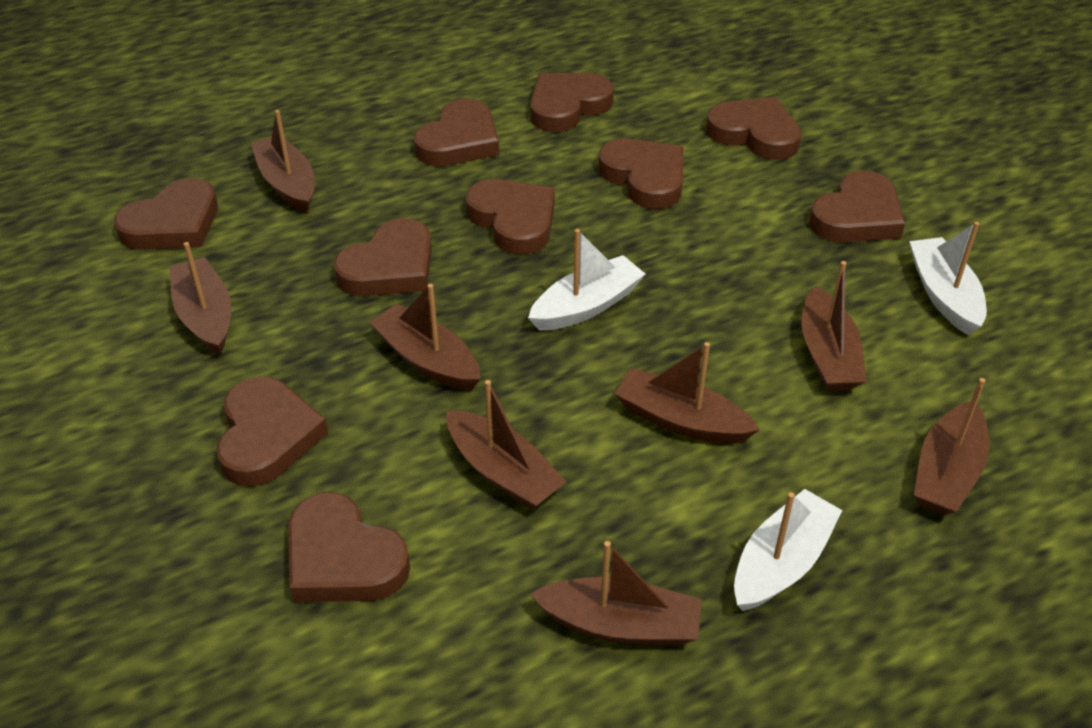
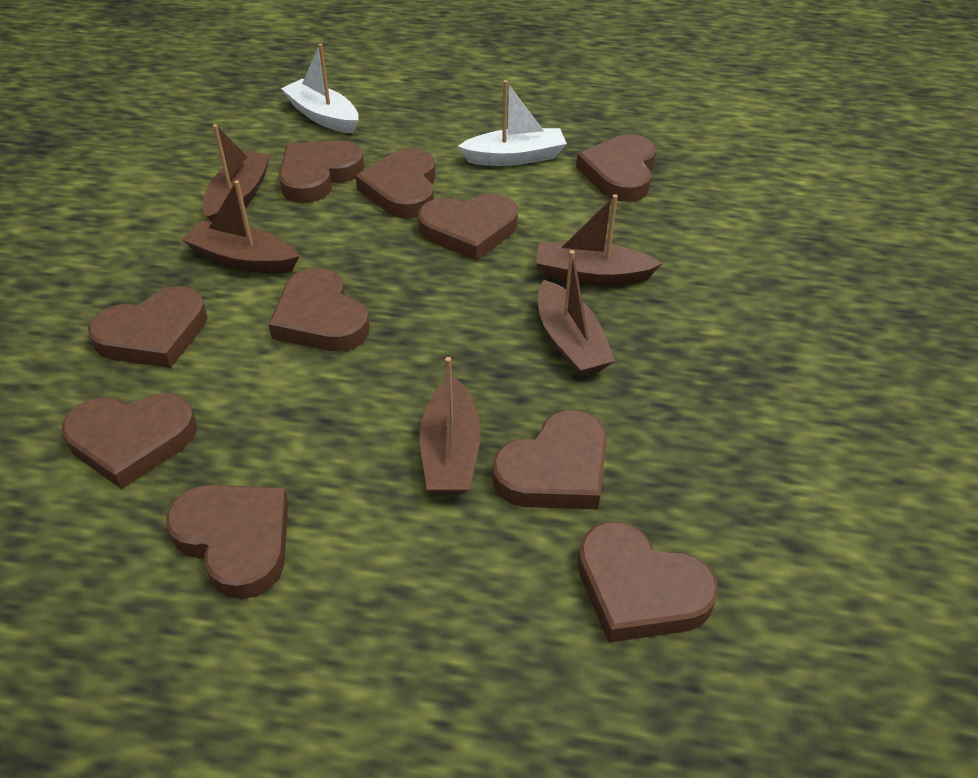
brown boat: [169,242,231,354] [251,110,314,213] [369,284,480,391] [447,380,567,510] [530,541,702,646] [614,342,760,444] [801,261,866,391] [914,378,989,515] = 8 -> [182,180,299,273] [203,124,271,222] [420,357,481,494] [536,194,662,286] [538,250,615,377] = 5
white boat: [528,229,645,331] [734,489,843,611] [909,222,987,335] = 3 -> [281,43,358,133] [458,80,567,166] = 2

